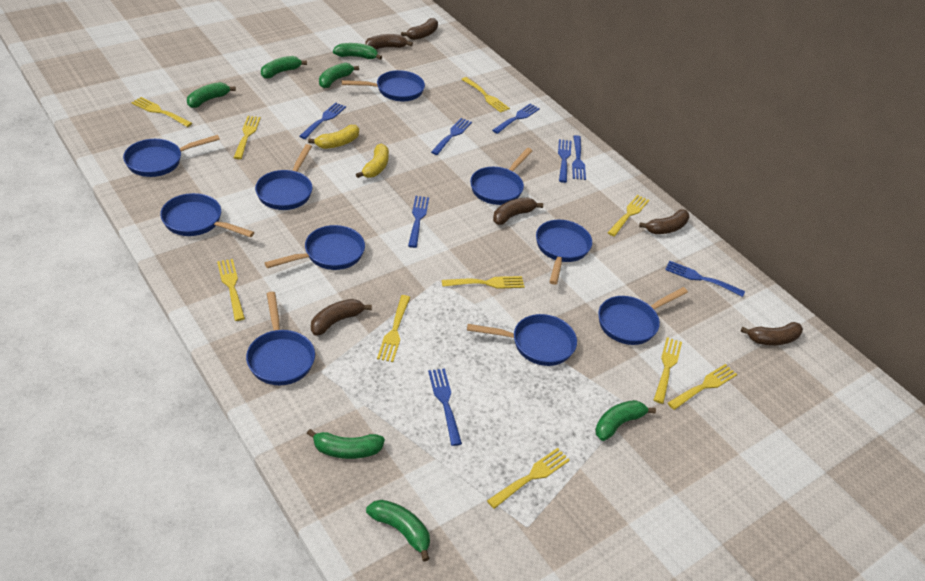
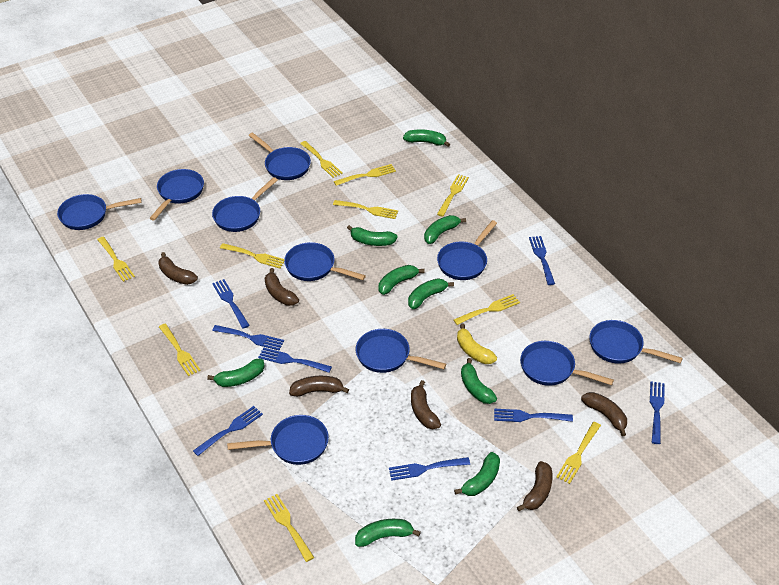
green banana: [187,82,236,108] [261,56,307,78] [307,429,385,459] [319,63,359,88] [333,43,382,60] [366,500,430,561] [595,400,656,441] = 7 -> [207,359,265,387] [347,225,398,246] [355,519,421,547] [379,265,425,295] [403,129,450,147] [408,278,454,309] [424,215,466,244] [454,452,500,496] [461,358,497,404] = 9
yellow banana: [308,125,359,149] [356,143,389,178] = 2 -> [457,324,497,364] = 1

